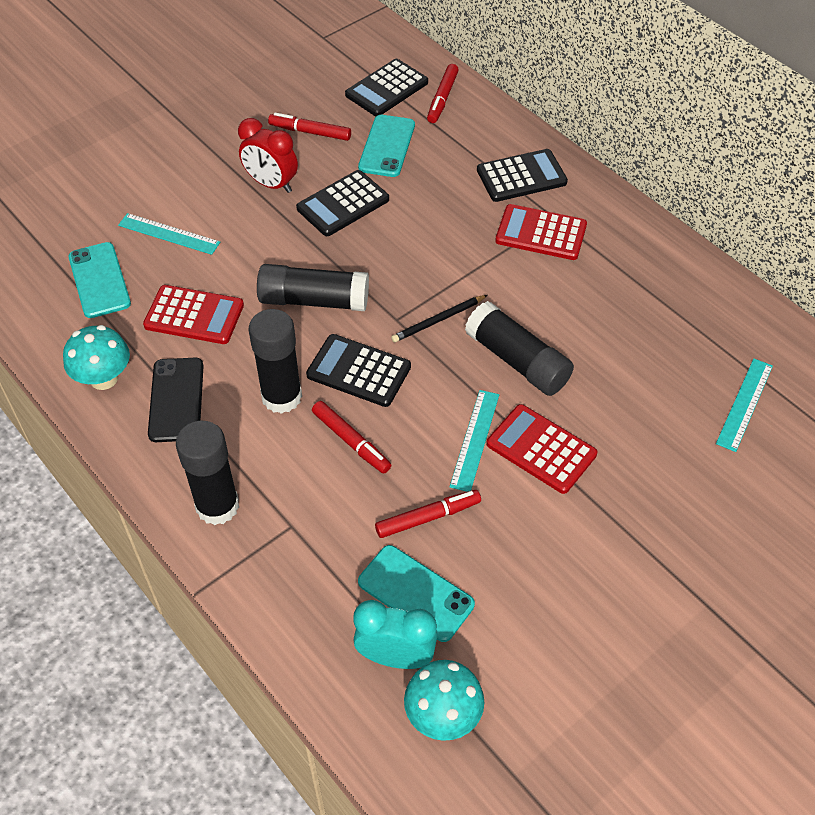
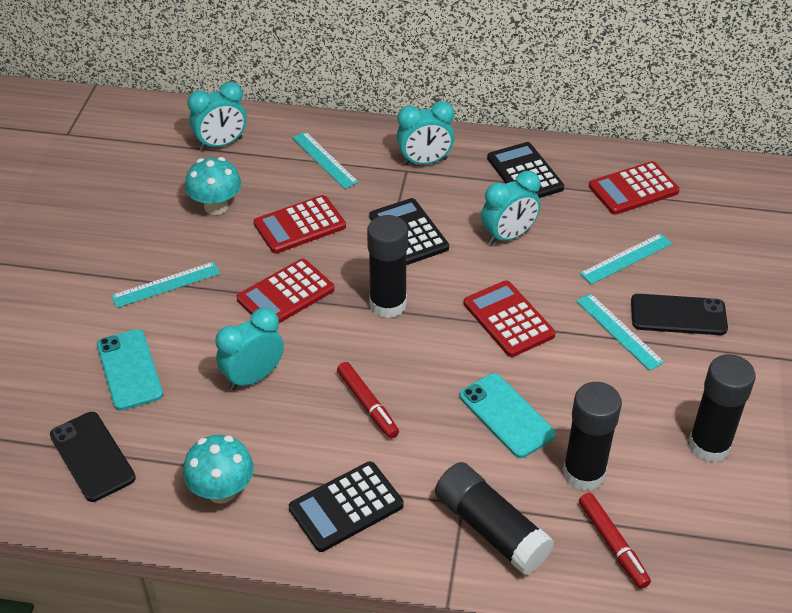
black calculator: [296,170,389,236] [306,334,411,407] [345,59,428,116] [477,149,568,202] = 4 -> [289,461,404,552] [369,198,449,265] [487,142,564,198] = 3
black pencil: [391,295,487,342] = 1 -> none = 0
black phone: [148,358,203,442] = 1 -> [50,412,136,502] [631,294,728,335] = 2
red calculator: [143,285,244,344] [487,404,597,494] [495,204,587,260] = 3 -> [237,259,335,323] [254,195,346,253] [464,280,555,357] [589,161,680,215] = 4
red clock: [238,118,298,193] = 1 -> none = 0
red marker: [268,113,351,141] [312,401,391,474] [375,490,481,538] [427,64,459,123] = 4 -> [337,362,399,439] [579,493,651,589] = 2
turquoise clock: [353,600,437,669] = 1 -> [187,82,246,151] [215,308,284,390] [397,101,455,166] [481,171,541,245] = 4
turquoise phone: [68,242,131,318] [358,115,415,177] [358,545,475,642] = 3 -> [97,329,163,411] [460,373,556,458] = 2
turquoise ruler: [118,213,220,255] [449,390,499,492] [716,359,773,452] = 3 -> [111,262,220,308] [292,132,359,189] [576,293,665,371] [579,233,672,284] = 4

